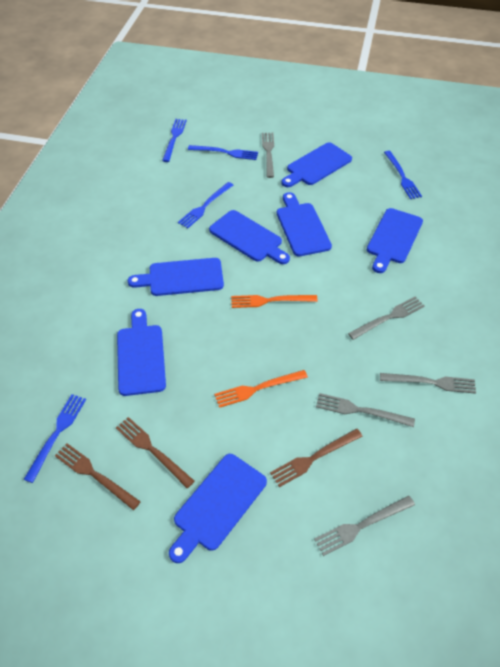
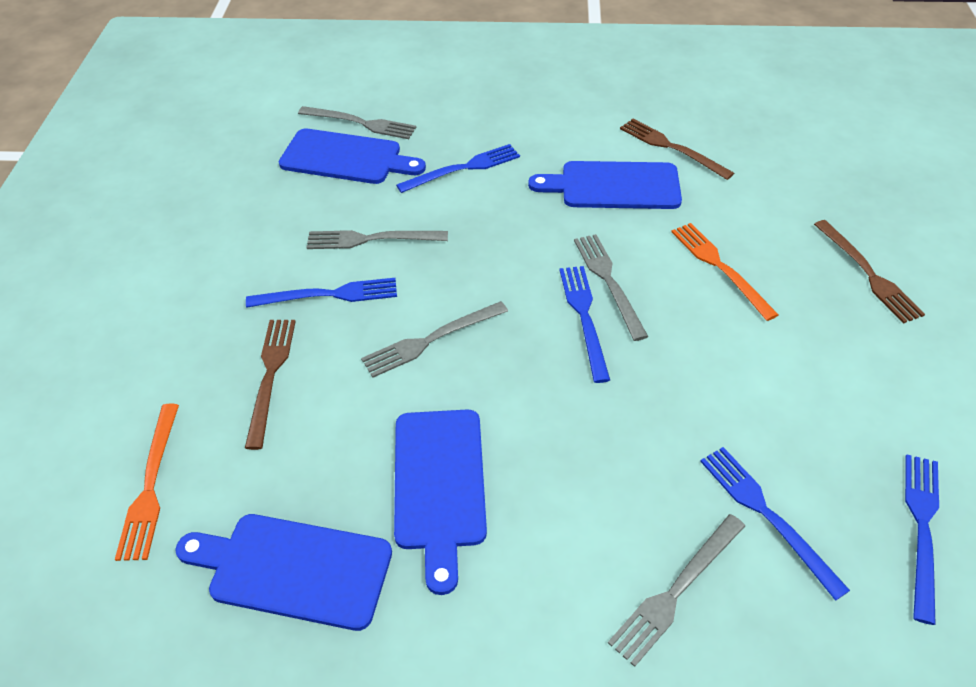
blue cutting board: [117,309,166,396] [128,258,224,296] [169,454,267,563] [209,210,290,264] [277,192,332,257] [281,142,352,187] [367,208,423,273] = 7 -> [175,514,392,631] [279,128,426,184] [394,410,487,595] [528,161,682,209] = 4

